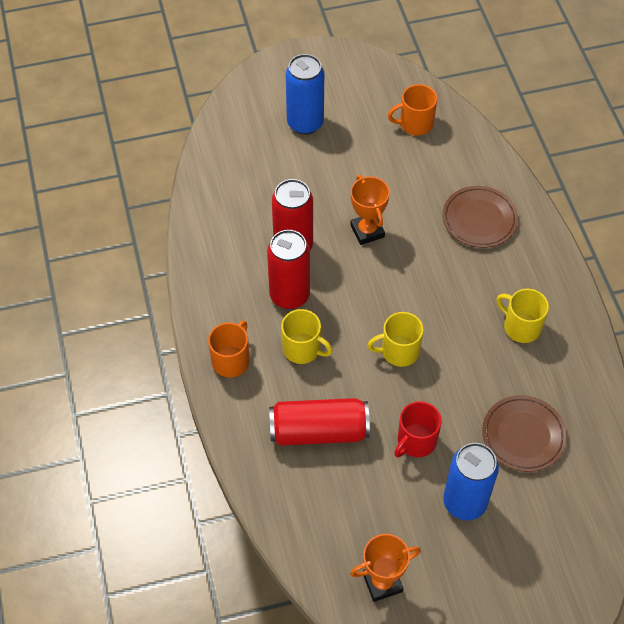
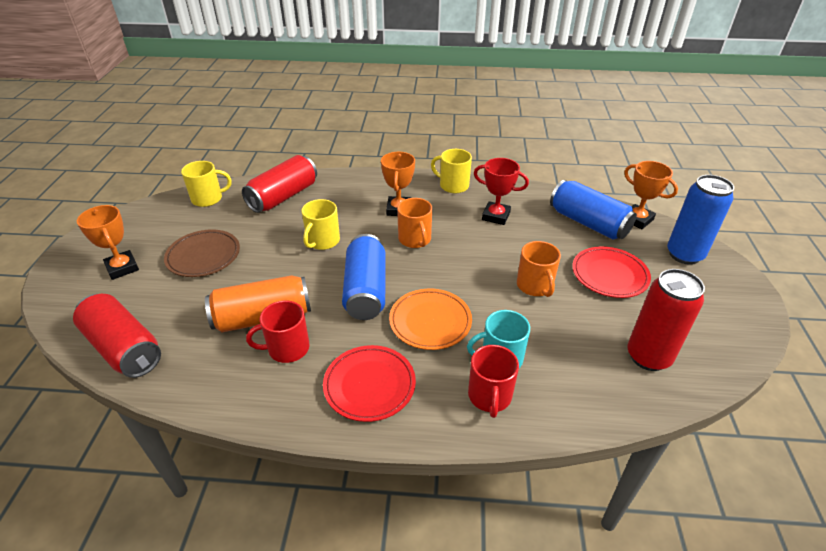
blue can: [286,54,324,135] [443,443,499,520] = 2 -> [342,234,386,320] [550,180,637,240] [667,175,734,265] = 3
brown plate: [442,186,518,248] [482,395,567,472] = 2 -> [164,229,240,277] = 1
orange can: none = 0 -> [205,275,311,332] = 1
orange plate: none = 0 -> [389,289,472,350] = 1
orange trophy: [350,175,390,245] [350,534,421,602] = 2 -> [77,205,139,280] [381,152,415,216] [624,161,678,229] = 3
red mug: [394,401,442,457] = 1 -> [246,300,310,363] [468,345,519,418] = 2
red plate: none = 0 -> [323,345,416,422] [572,246,651,298] = 2
red trophy: none = 0 -> [474,158,529,225] = 1
turquoise mug: none = 0 -> [467,310,530,368] = 1

